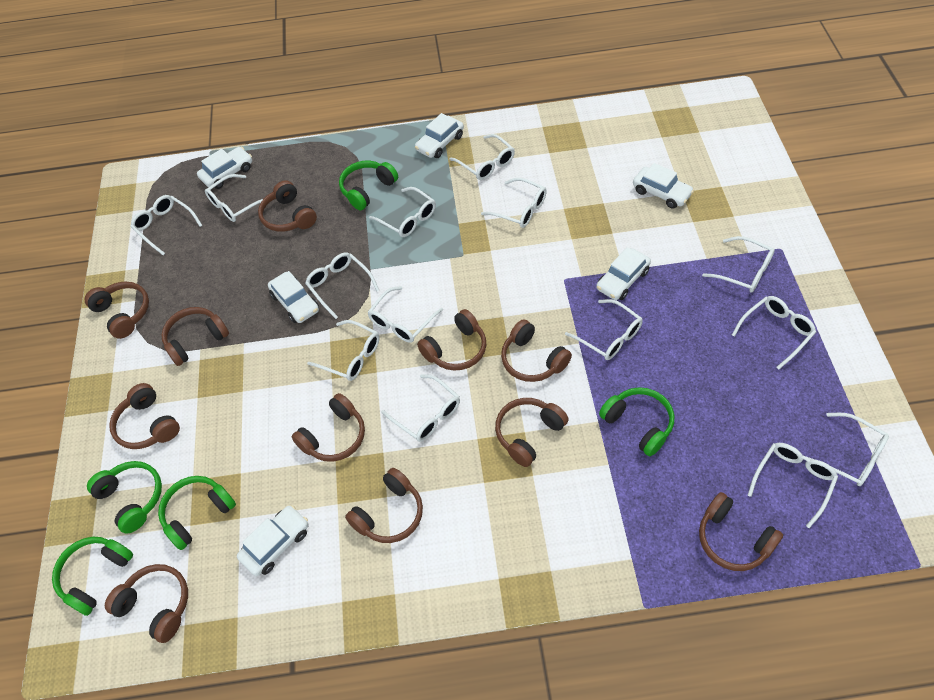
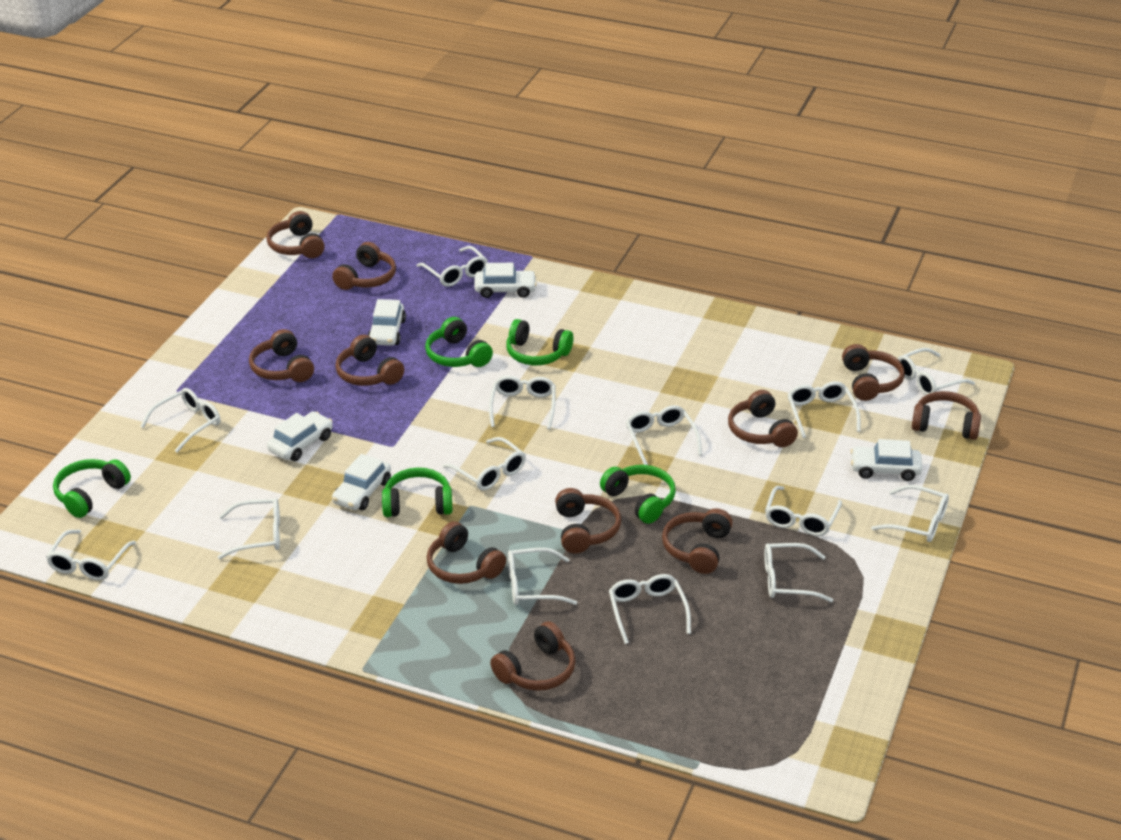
white car: [197,147,252,189] [237,505,309,576] [268,271,319,323] [415,113,464,158] [596,247,651,300] [633,163,694,209] = 6 -> [267,411,333,461] [332,454,391,510] [368,299,406,346] [474,263,537,298] [850,439,922,481] = 5

